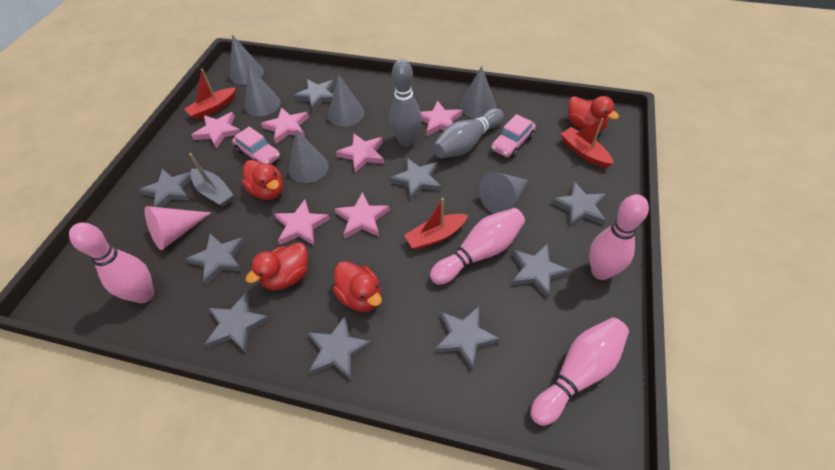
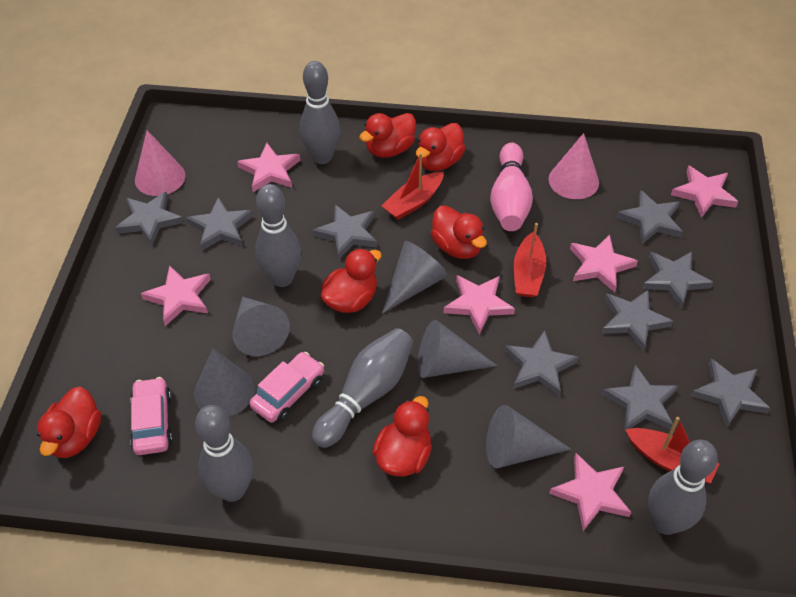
grey boat: [189,153,233,207] = 1 -> none = 0
grey bowling pin: [389,59,422,147] [433,108,504,158] = 2 -> [195,405,253,502] [255,184,301,287] [300,61,340,164] [312,328,413,448] [648,440,718,535] = 5
grey cone: [230,35,264,85] [245,65,281,116] [288,129,329,183] [328,75,364,127] [460,66,496,118] [479,172,528,214] = 6 -> [194,348,254,417] [233,296,290,356] [382,241,448,314] [417,320,497,378] [486,405,571,468] = 5
pink bowling pin: [69,222,154,303] [430,208,525,285] [530,317,629,426] [589,194,649,280] = 4 -> [490,142,533,231] = 1
pink cone: [145,206,211,250] = 1 -> [135,130,185,196] [549,133,599,199] = 2
red duck: [242,160,283,200] [246,242,308,290] [333,261,382,312] [568,96,619,132] = 4 -> [37,386,101,458] [321,248,382,313] [359,113,416,158] [372,396,432,477] [416,123,466,171] [431,205,487,259] = 6

